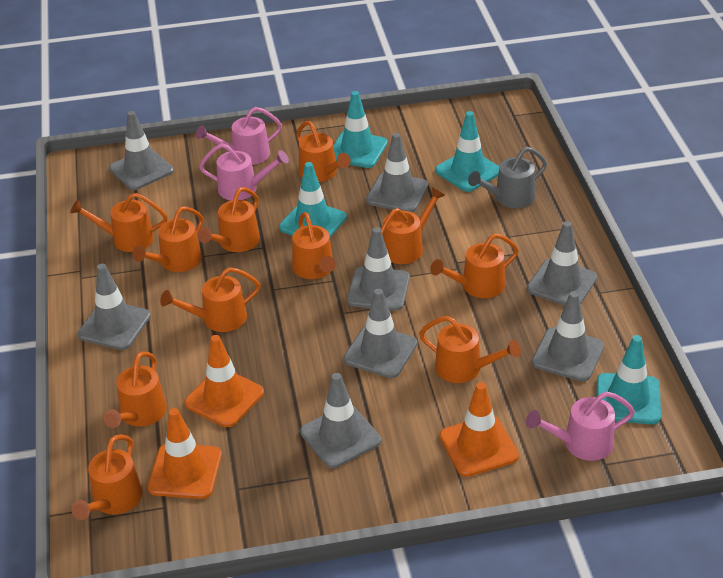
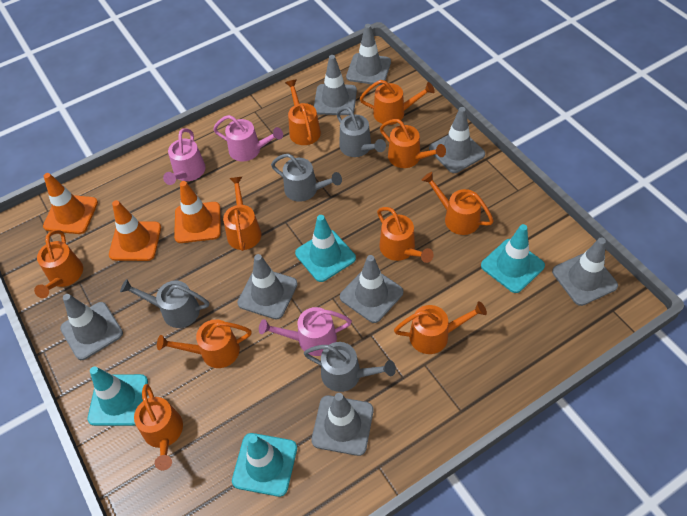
grey watering can: [468,147,547,208] = 1 -> [120,279,209,328] [271,154,342,202] [304,342,396,392] [337,106,386,157] = 4
orange watering can: [70,193,168,252] [72,434,143,520] [104,352,167,428] [132,206,203,272] [160,267,261,332] [198,187,260,252] [292,212,336,279] [296,121,351,182] [381,187,445,264] [419,316,521,383] [430,233,519,298] = 11 -> [34,230,83,298] [134,384,183,470] [157,319,252,368] [223,177,262,251] [285,80,321,145] [360,80,435,125] [377,207,434,263] [380,119,446,168] [394,301,487,354] [422,172,494,235] = 10

